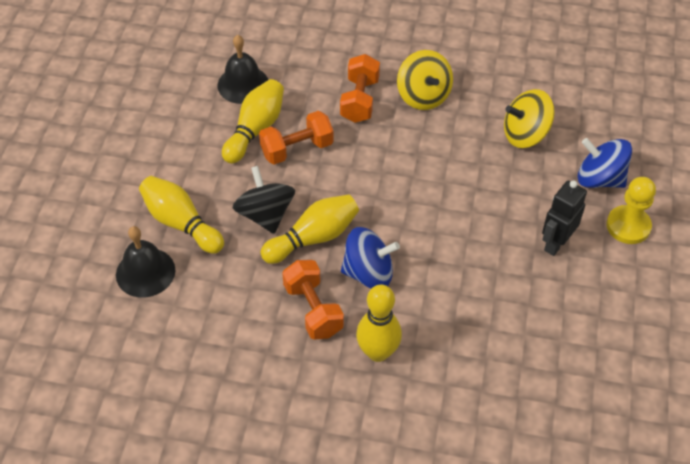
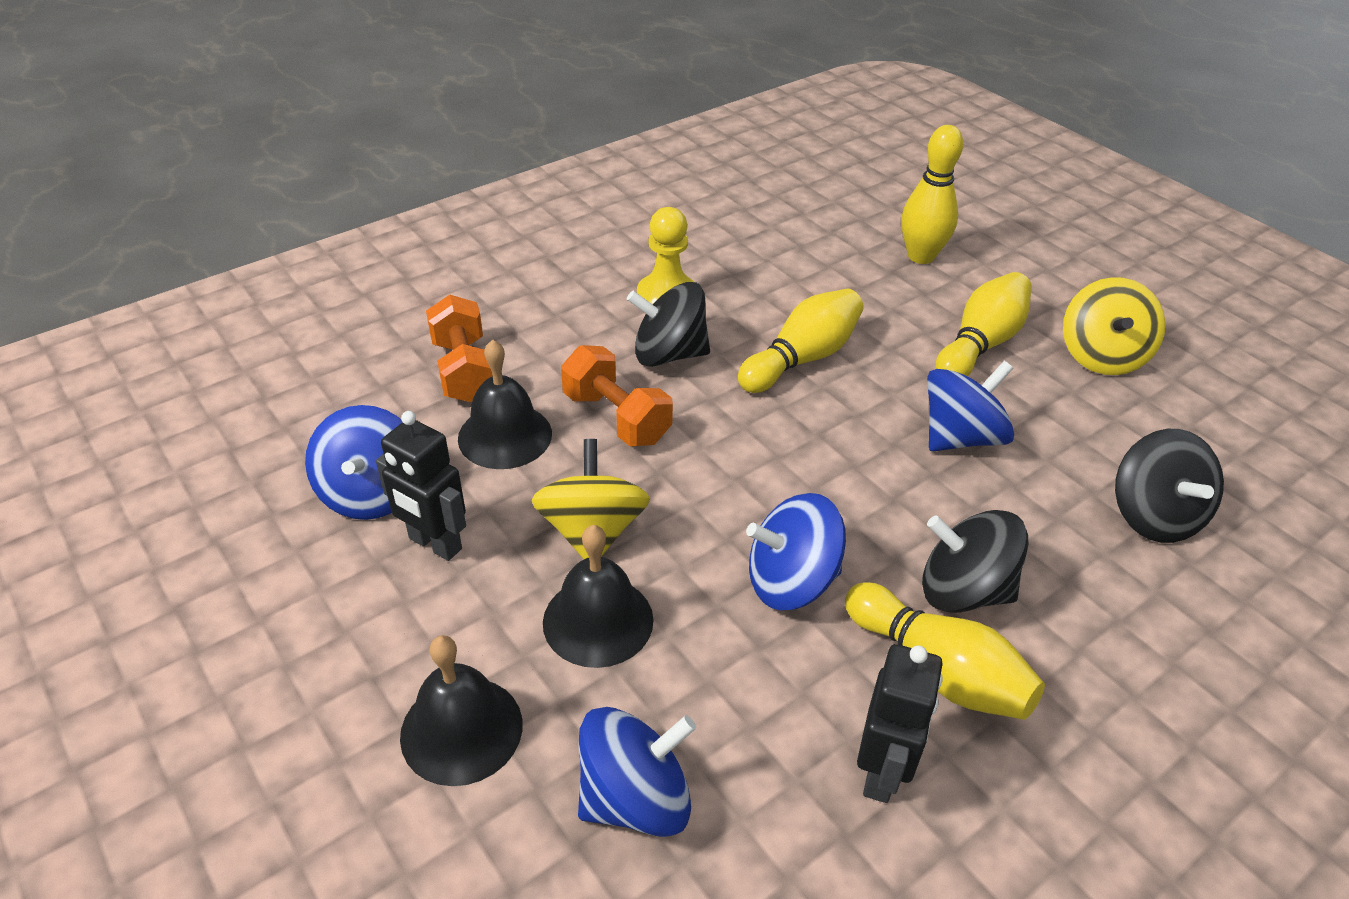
black bell: [116,226,175,298] [217,35,268,104] = 2 -> [400,635,523,786] [458,340,552,469] [543,525,653,668] = 3
black robot: [542,180,587,256] = 1 -> [376,411,466,561] [857,644,942,803] = 2
black spinning top: [233,166,295,234] = 1 -> [627,282,710,367] [922,510,1028,613] [1115,429,1224,543] = 3
blue spinning top: [341,227,400,289] [577,138,632,188] = 2 -> [305,405,402,520] [578,707,696,837] [746,493,846,610] [927,361,1014,451] = 4
orange dumbbell: [259,111,334,165] [282,260,344,340] [340,54,380,123] = 3 -> [426,295,493,402] [561,345,673,446] = 2

